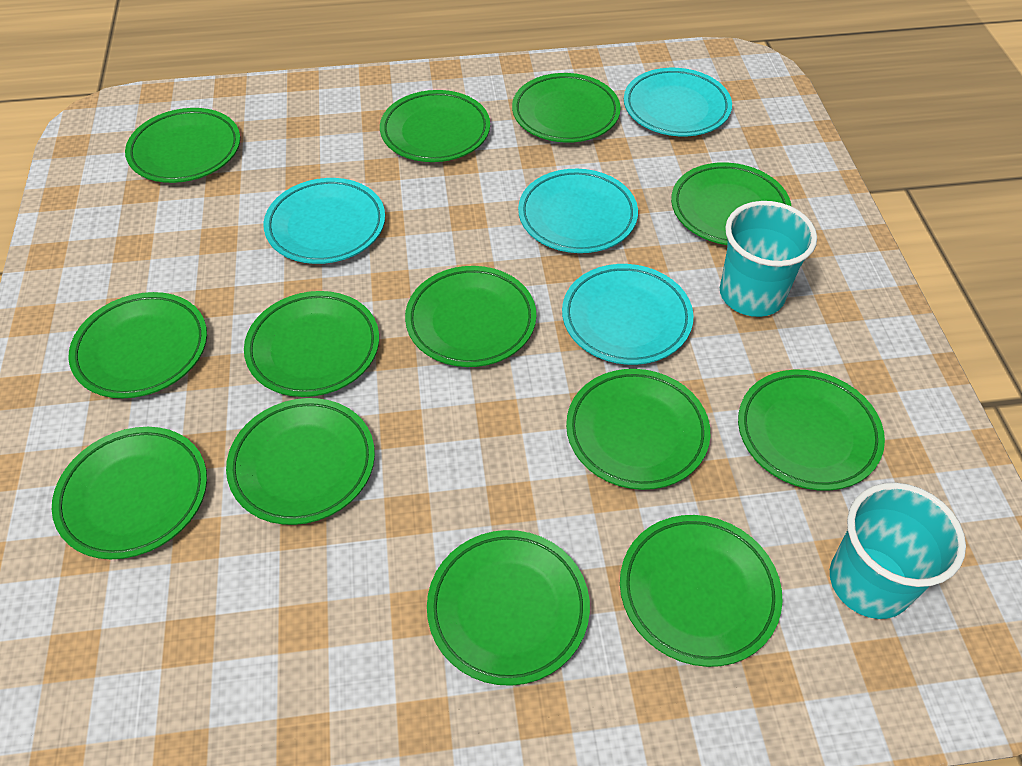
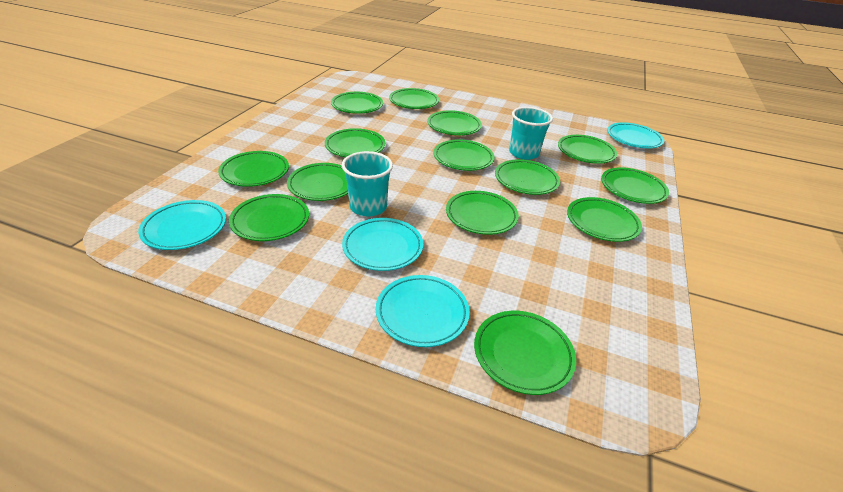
green plate: [52,427,207,559] [68,292,207,398] [125,108,240,183] [226,398,375,525] [244,291,379,397] [380,90,490,162] [405,266,536,367] [427,530,590,686] [512,73,621,143] [566,369,710,490] [620,515,783,667] [671,162,791,245] [738,370,885,491] = 13 -> [218,151,289,187] [229,194,309,241] [287,163,348,201] [325,128,385,157] [331,92,383,114] [389,88,439,109] [427,110,482,135] [433,139,494,171] [446,191,519,235] [474,311,576,395] [495,159,560,195] [558,135,617,164] [567,197,642,242] [601,167,669,204] = 14

